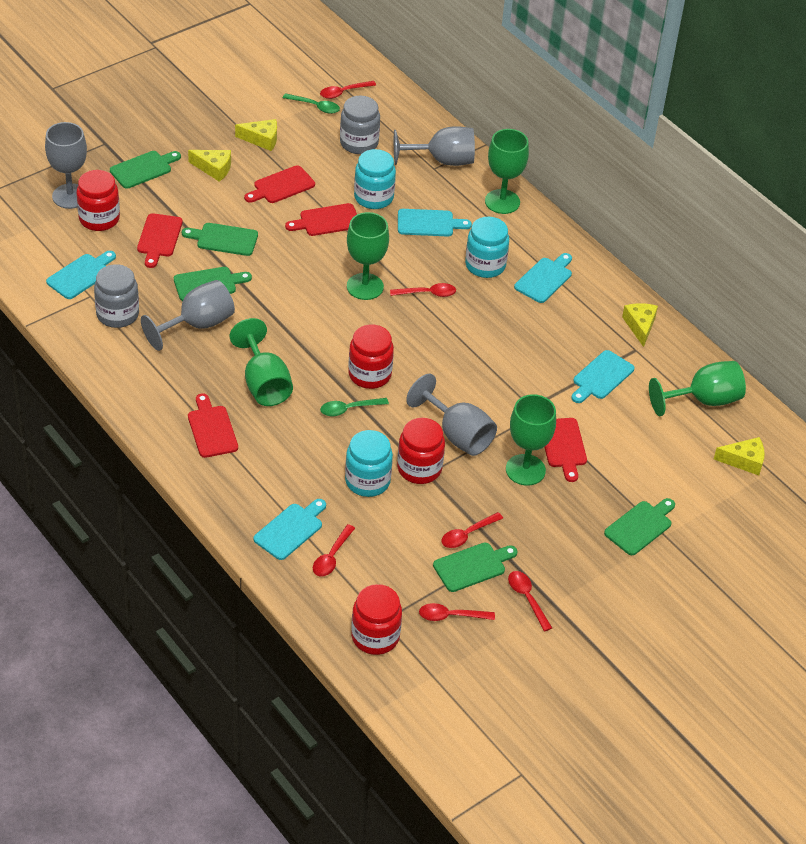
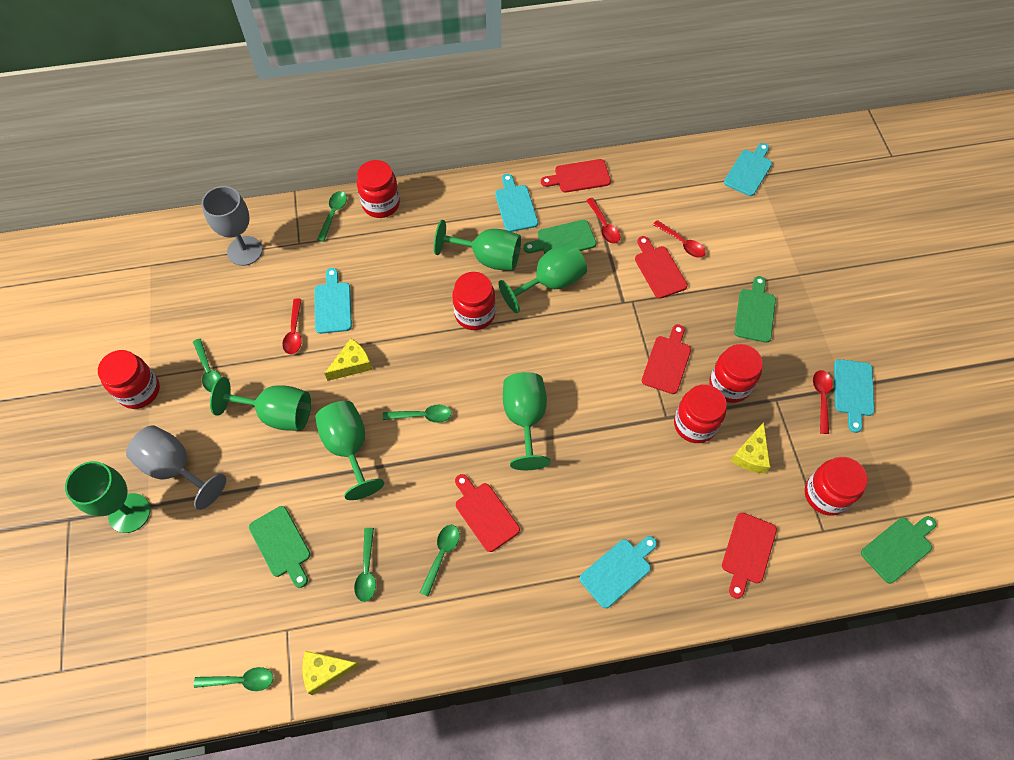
green cutting board: [110,151,181,189] [174,267,252,301] [182,223,258,256] [433,543,518,592] [604,498,675,555] = 5 -> [249,506,310,588] [523,220,596,254] [734,276,776,343] [861,516,936,583] = 4
green goblet: [230,318,293,406] [347,212,389,300] [485,129,529,214] [506,394,556,486] [649,361,746,416] = 5 -> [65,461,150,533] [210,377,311,431] [315,401,384,500] [434,220,521,271] [498,242,587,313] [503,372,551,470] = 6
green spoon: [283,93,340,114] [320,398,389,417] = 2 -> [193,339,221,392] [194,667,274,691] [317,191,347,242] [354,528,376,602] [383,405,452,423] [420,525,460,596] = 6
grey goblet: [45,122,87,209] [141,280,235,351] [394,126,475,166] [406,374,497,456] = 4 -> [126,425,226,510] [201,186,263,266] = 2
grey jar: [94,264,139,328] [340,96,380,154] = 2 -> none = 0
red jar: [76,170,120,231] [348,324,394,389] [351,584,402,655] [397,418,445,484] = 4 -> [98,350,160,409] [357,160,400,218] [452,272,496,330] [674,384,727,443] [709,344,763,403] [805,457,868,516] = 6
red spoon: [313,524,355,577] [320,81,376,99] [390,283,456,297] [419,603,495,621] [442,512,503,548] [508,571,552,631] = 6 -> [282,299,302,354] [586,198,620,244] [653,220,706,258] [813,370,832,434] = 4
turquoise jar: [345,430,393,497] [354,149,396,209] [465,217,509,278] = 3 -> none = 0
yellow cheese: [188,150,231,182] [235,119,277,151] [622,303,658,347] [714,437,765,476] = 4 -> [302,651,361,695] [324,339,372,381] [730,422,770,473] = 3

